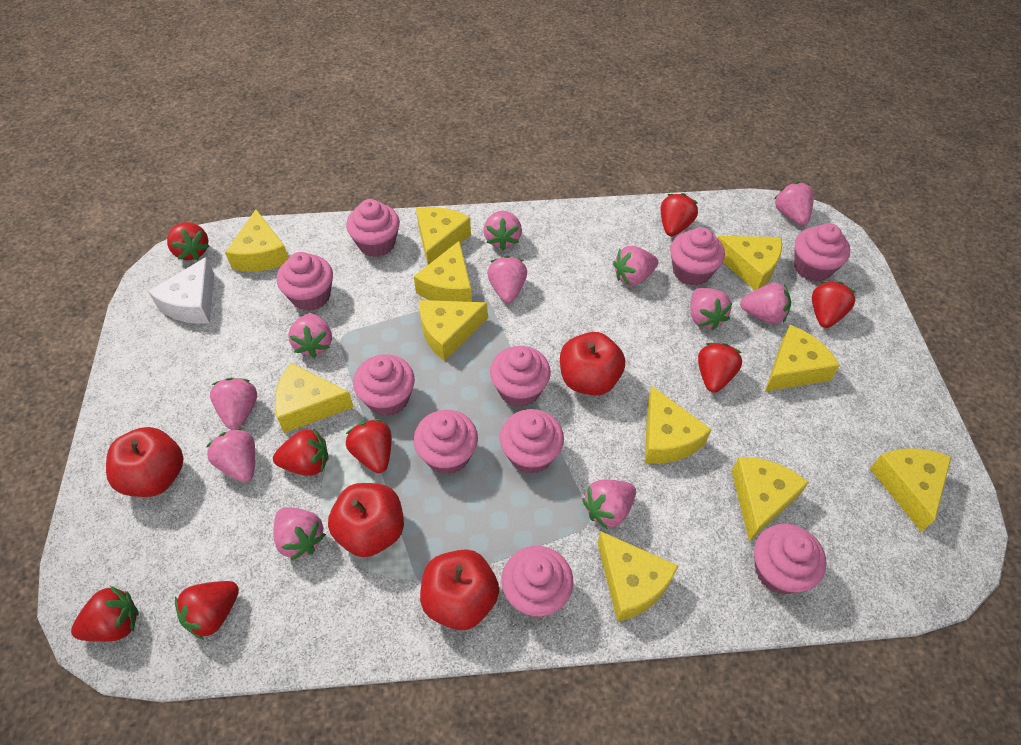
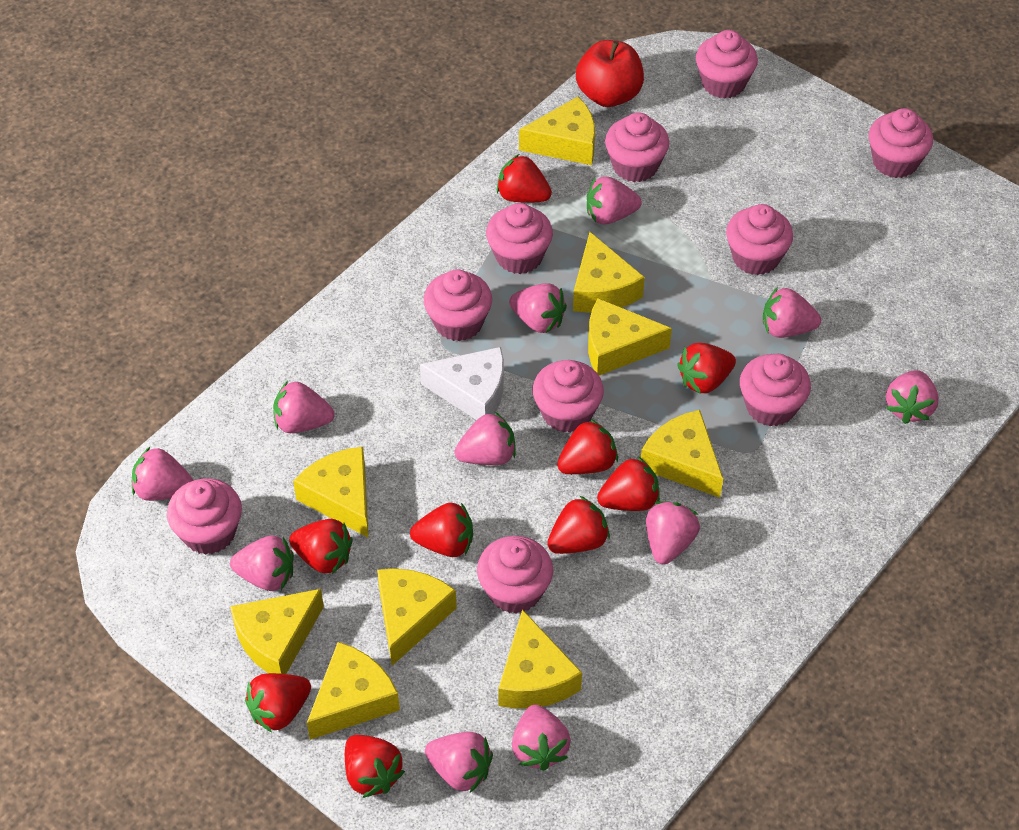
red apple: [106,427,183,497] [328,483,404,557] [420,549,499,630] [560,332,625,396] = 4 -> [576,40,644,107] = 1
red strawberry: [71,586,139,642] [167,222,209,260] [175,581,239,640] [273,428,329,476] [346,419,392,473] [661,193,698,236] [698,343,742,393] [812,281,855,328] = 8 -> [245,673,311,733] [289,519,353,574] [345,735,405,798] [410,503,473,557] [497,154,552,203] [547,496,610,554] [557,419,618,474] [597,457,660,511] [677,343,736,393] = 9
yellow cheese: [225,210,288,272] [275,363,354,433] [414,241,472,302] [416,207,471,265] [420,300,488,361] [598,531,678,622] [645,386,712,464] [717,236,782,290] [732,457,809,542] [765,325,840,391] [870,448,951,532] = 11 -> [230,589,324,674] [293,447,368,537] [307,642,400,740] [377,568,457,665] [498,609,582,709] [519,97,595,165] [573,232,645,313] [588,298,672,376] [641,410,723,498] = 9

